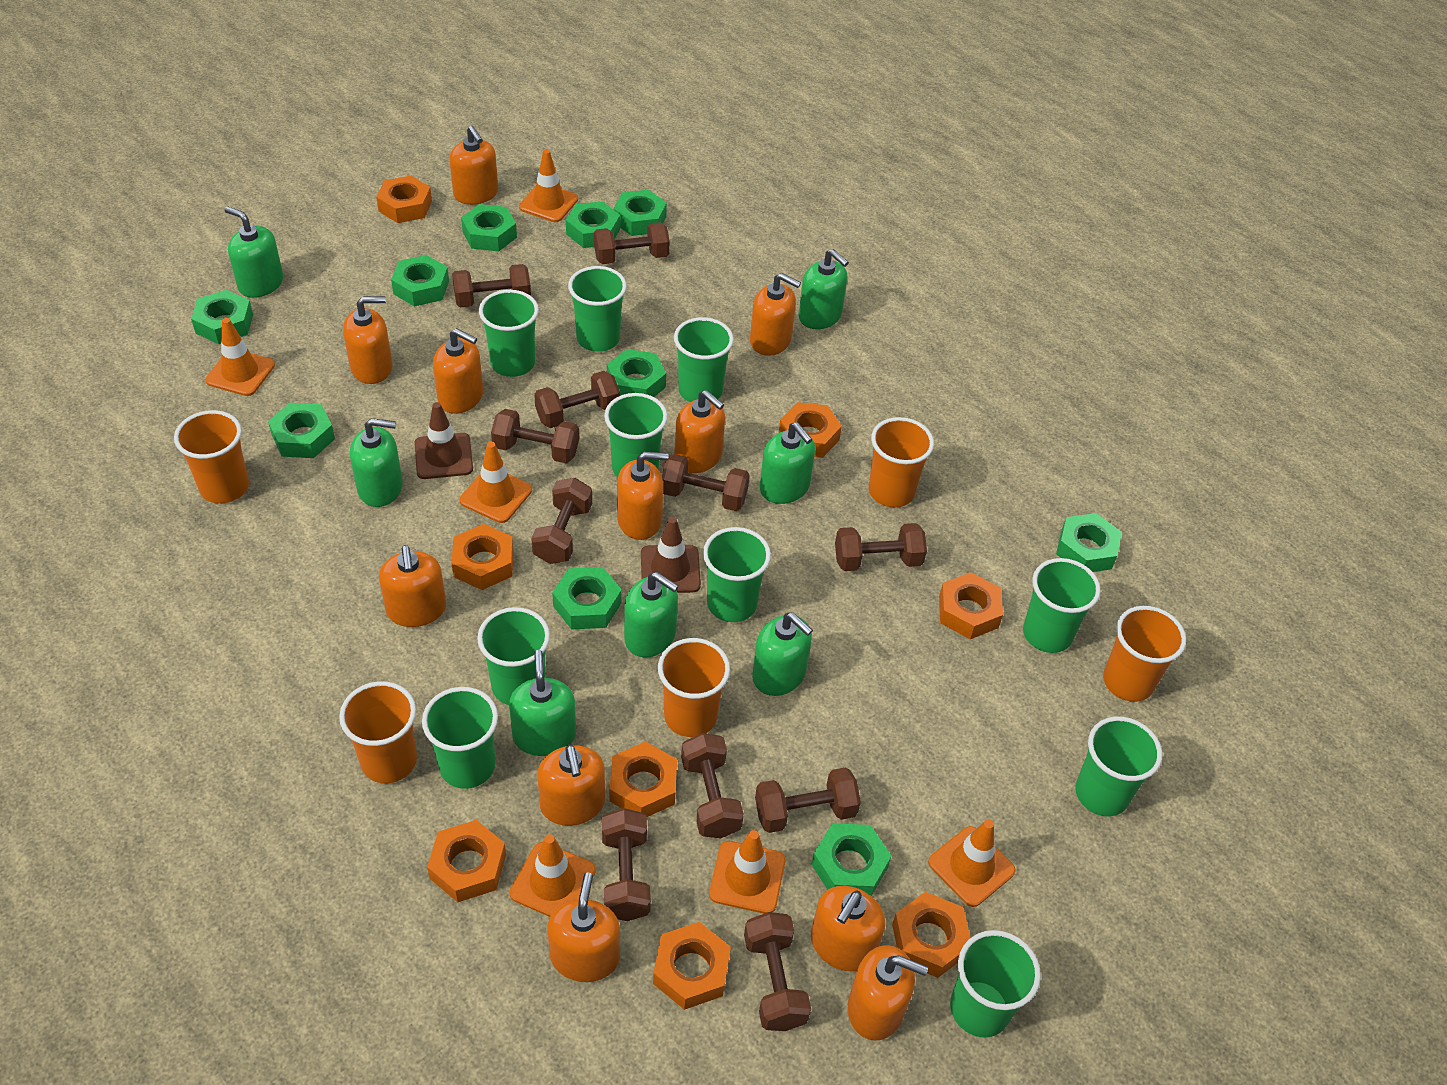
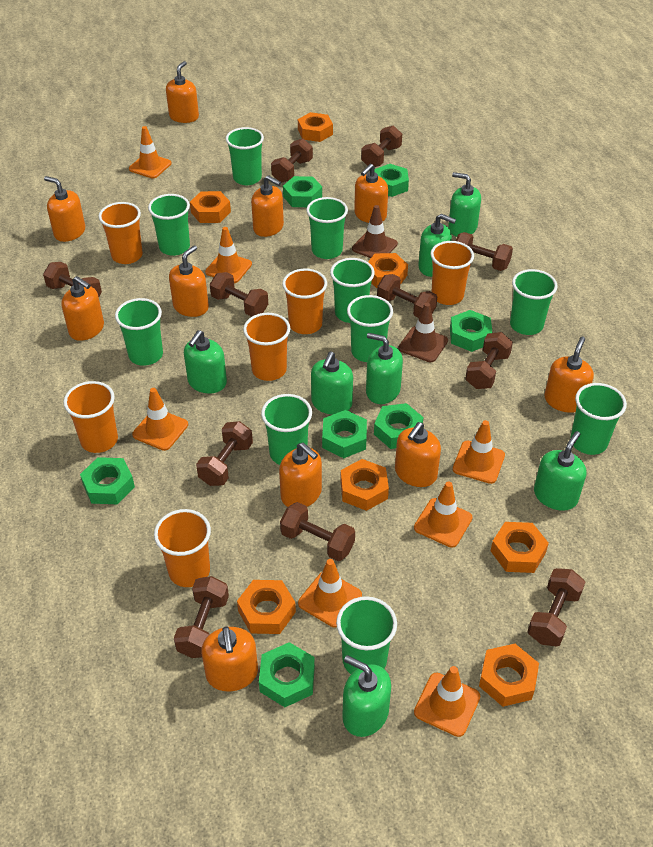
green nut: [191,290,253,344] [268,403,335,458] [391,255,449,307] [461,204,517,251] [552,567,622,630] [566,201,620,248] [607,349,666,397] [613,190,667,236] [811,823,891,896] [1056,513,1122,572] = 10 -> [80,457,135,504] [259,642,315,707] [283,176,322,207] [322,410,367,458] [374,164,409,197] [374,403,424,449] [450,310,493,352] = 7
orange cup: [174,410,249,503] [339,681,417,783] [658,638,730,737] [869,417,934,508] [1103,606,1186,702] = 5 -> [63,381,118,453] [98,202,143,264] [154,509,211,587] [243,313,290,381] [282,268,327,334] [431,241,474,305] = 6
orange nut: [376,176,432,223] [427,820,506,902] [451,524,514,590] [609,742,677,817] [653,922,731,1010] [779,402,842,458] [892,892,971,978] [939,572,1003,639] = 8 -> [190,191,231,223] [237,580,296,634] [298,112,333,142] [340,459,389,511] [368,253,408,288] [479,644,539,707] [491,522,549,573] = 7
orange soap dispenser: [343,296,392,384] [379,545,446,627] [433,328,483,414] [450,126,498,205] [537,744,605,826] [547,872,620,982] [617,452,668,540] [674,390,725,473] [750,273,801,356] [811,886,885,972] [848,945,928,1041] = 11 -> [44,176,85,242] [61,276,104,341] [166,61,199,123] [169,245,209,317] [201,626,258,692] [251,175,284,237] [279,443,322,507] [354,164,388,223] [395,422,441,487] [544,337,594,413] = 10
orange traffic cone: [205,318,275,396] [460,442,532,523] [509,834,596,917] [519,149,578,222] [709,830,785,914] [928,819,1016,907] = 6 -> [129,126,172,179] [132,388,188,451] [205,227,252,283] [298,559,362,628] [414,481,472,548] [414,666,480,737] [453,420,505,484] = 7

